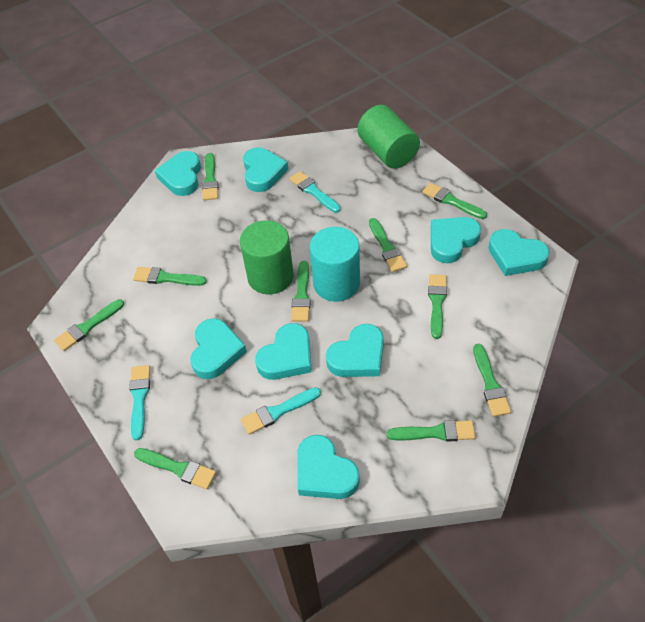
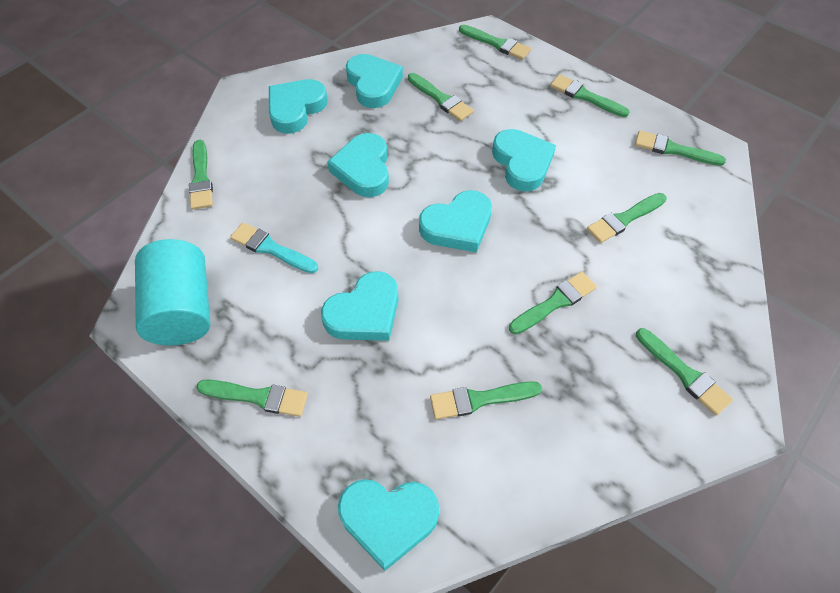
green cylinder: [240,220,294,294] [357,105,420,169] = 2 -> none = 0
turquoise brush: [129,365,150,441] [241,387,321,435] [289,171,341,213] = 3 -> [230,223,318,273] = 1
turquoise heart: [155,151,201,196] [190,318,247,379] [243,148,289,192] [255,323,312,380] [298,435,360,499] [326,324,384,377] [431,217,481,263] [488,229,550,276] = 8 -> [269,79,328,134] [321,271,398,341] [327,133,389,197] [338,479,440,571] [346,54,403,108] [419,190,492,253] [492,129,556,192] = 7

